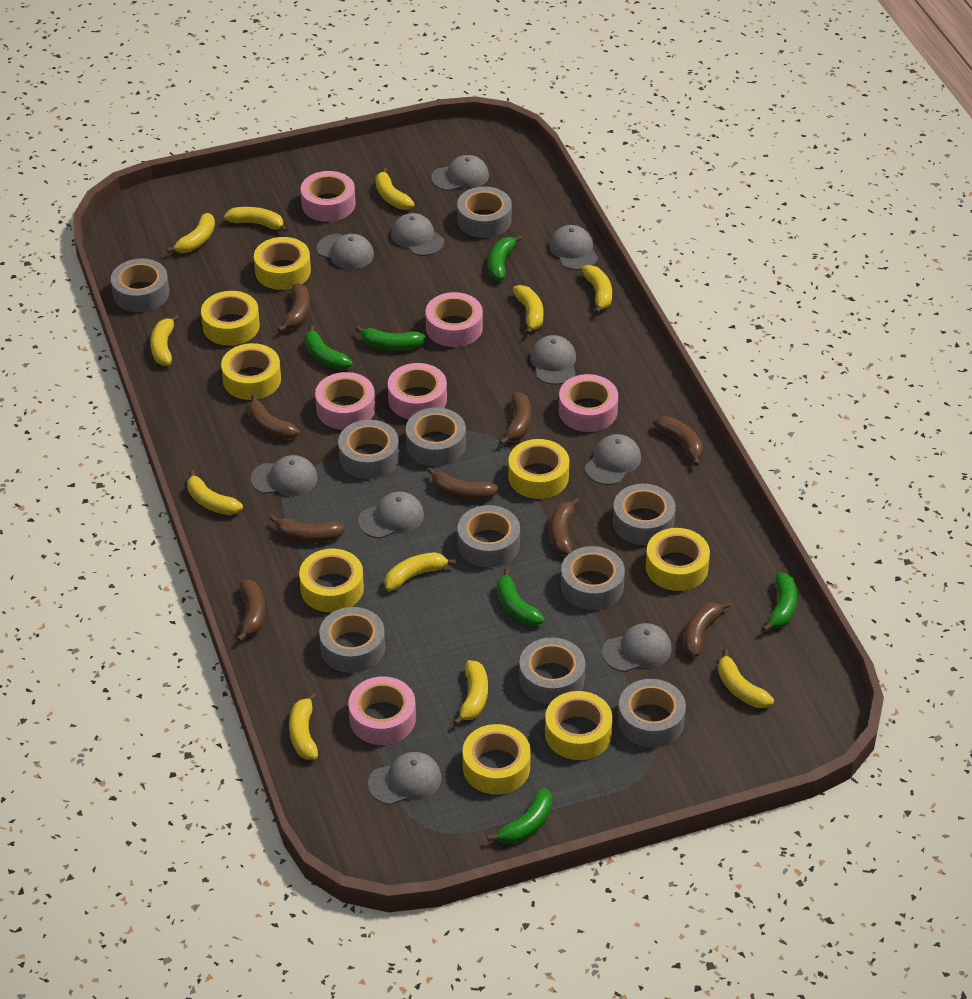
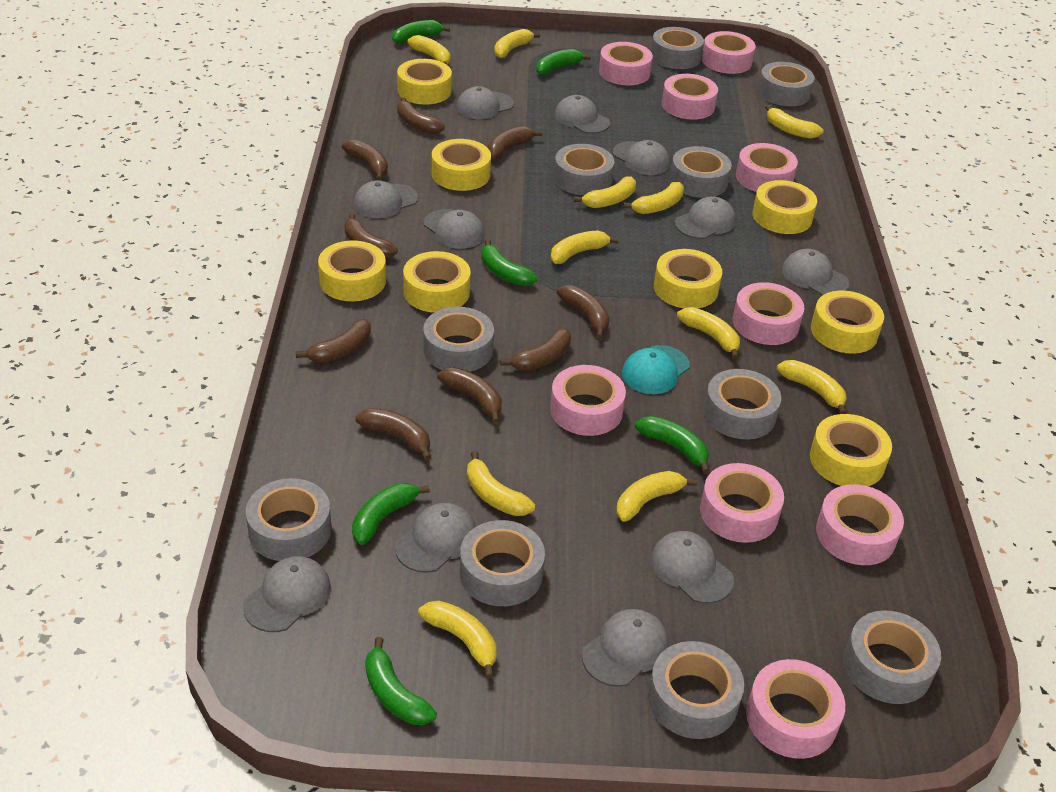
grey cap: [251,455,317,496] [317,234,374,270] [358,491,424,539] [368,752,441,805] [391,213,444,256] [431,155,489,191] [530,335,576,385] [549,225,598,270] [585,434,641,485] [602,623,672,672] = 10 -> [243,556,331,632] [354,180,418,218] [395,503,476,573] [424,209,485,249] [456,86,514,119] [554,95,610,134] [582,609,669,687] [612,140,670,175] [651,531,734,603] [675,196,736,239] [782,249,849,296] = 11
pink tape: [301,171,355,222] [315,372,375,430] [349,677,416,745] [388,363,447,419] [426,292,483,347] [559,374,618,432] = 6 -> [550,365,626,436] [599,42,653,85] [662,74,718,119] [700,463,784,543] [702,31,755,74] [733,282,804,345] [736,143,798,192] [746,659,845,759] [816,484,904,565] = 9
turquoise cap: none = 0 -> [622,345,690,394] = 1

